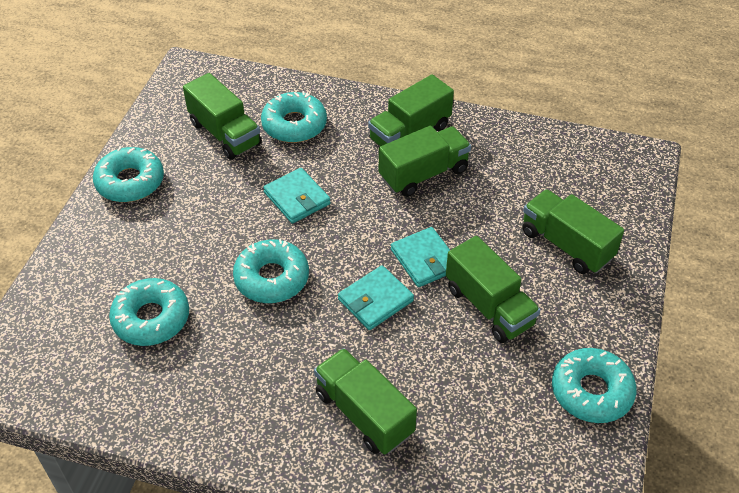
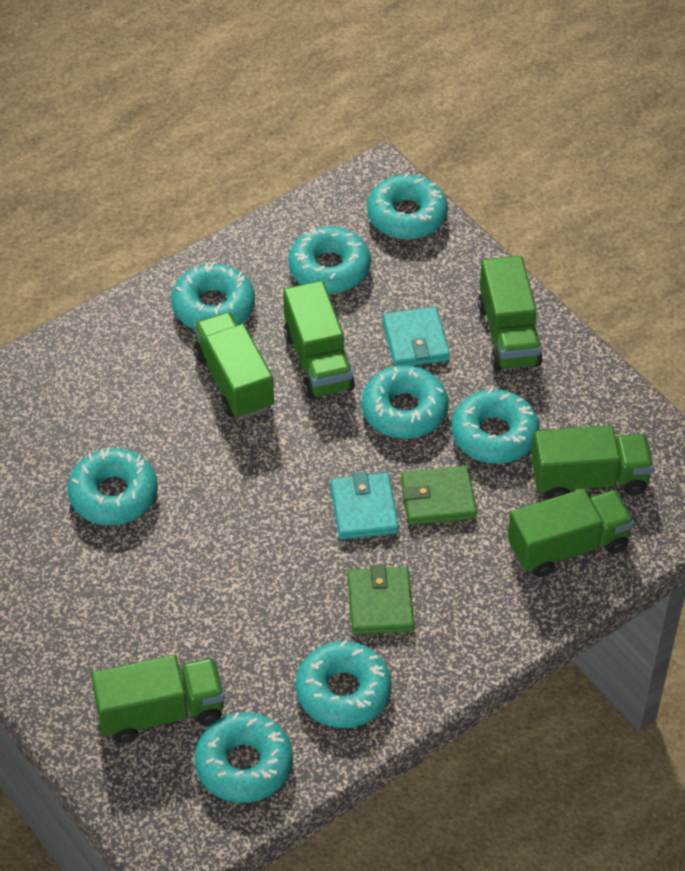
green wallet: none = 0 -> [348,564,415,635] [401,466,477,525] = 2
turquoise donut: [93,147,164,202] [109,278,189,346] [233,239,309,303] [261,91,327,143] [552,348,637,423] = 5 -> [68,447,158,525] [172,262,255,329] [195,712,293,803] [288,226,371,294] [296,640,392,728] [362,365,449,439] [367,173,448,240] [452,388,539,464] = 8
turquoise wallet: [263,168,330,224] [338,265,414,330] [391,227,450,287] = 3 -> [331,472,399,540] [383,307,450,366] = 2

